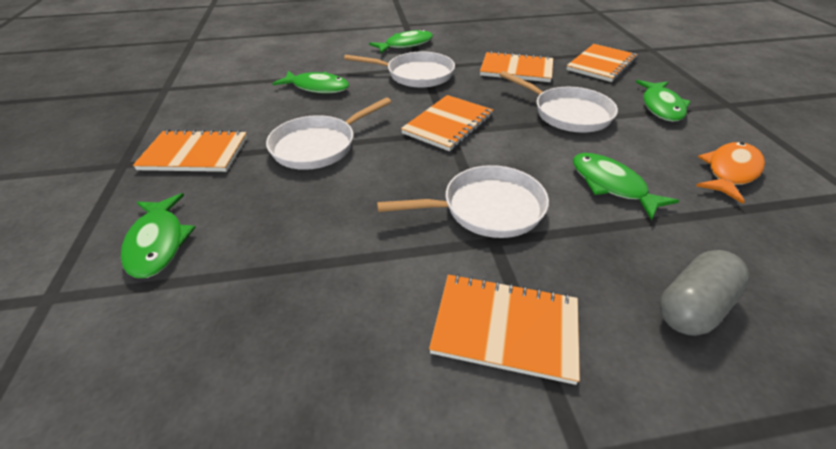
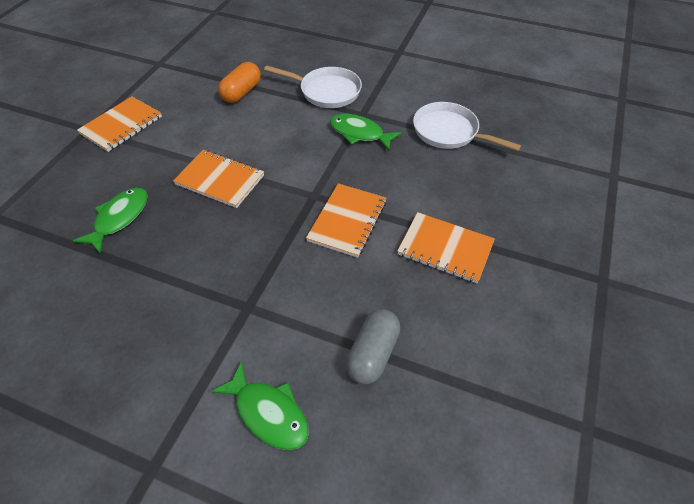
green fish: [121,193,196,278] [272,71,349,94] [369,29,433,53] [573,153,679,220] [636,80,691,122] = 5 -> [73,188,148,254] [211,361,308,450] [330,114,402,151] = 3
orange capsule: none = 0 -> [218,62,261,103] = 1
orange fish: [696,142,765,204] = 1 -> none = 0
orange notebook: [133,130,247,172] [401,95,493,151] [429,274,580,385] [480,51,553,82] [566,44,637,82] = 5 -> [77,96,162,152] [173,150,264,208] [306,184,386,258] [397,212,495,283] = 4
white pan: [266,97,391,170] [344,51,455,88] [377,165,549,238] [499,71,618,132] = 4 -> [264,66,362,108] [413,102,521,151] = 2

